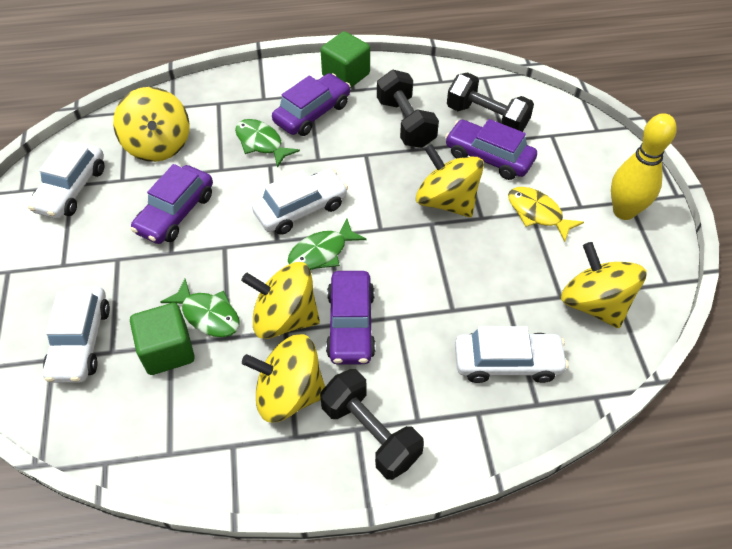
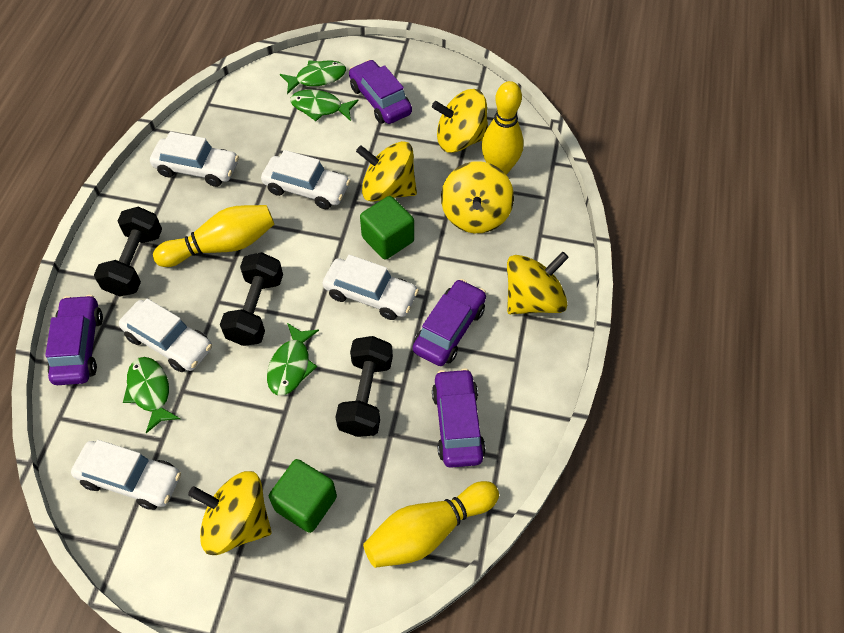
green fish: [160,279,240,337] [235,119,300,168] [288,218,366,270] = 3 -> [123,357,180,433] [267,323,319,395] [280,60,346,94] [290,89,358,121] = 4
white car: [28,141,104,219] [43,286,110,383] [252,169,348,235] [455,326,569,383] = 4 -> [71,440,181,510] [119,299,212,372] [150,132,239,187] [261,150,350,209] [323,255,419,320] = 5
yellow bowling pin: [611,113,677,220] = 1 -> [153,205,275,267] [363,481,499,568] [482,81,524,175] = 3
yellow fish: [508,187,584,242] = 1 -> none = 0

